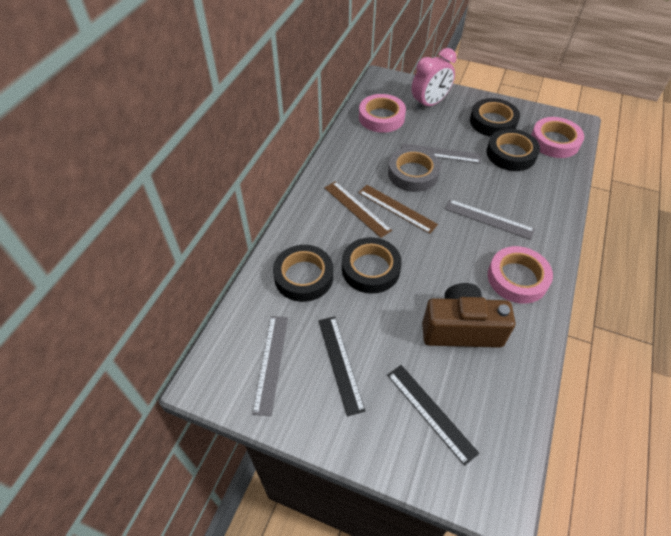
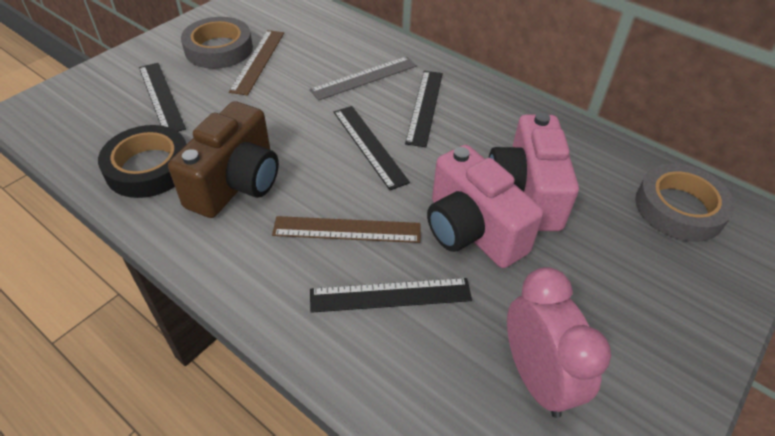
black ruler: [318,316,365,417] [387,365,479,466] = 2 -> [139,63,186,132] [310,278,472,313] [334,106,410,190] [405,71,443,147] = 4
black tape: [273,245,333,302] [342,237,402,294] [470,98,520,137] [486,129,540,171] = 4 -> [98,125,187,198] = 1
grey ruler: [252,316,288,416] [401,143,481,164] [445,199,535,240] = 3 -> [309,56,417,101] = 1
grey tape: [388,147,441,192] = 1 -> [181,17,253,69] [635,163,735,242] = 2
pink camera: none = 0 -> [427,145,544,268] [489,112,579,231] = 2
pink tape: [359,94,406,133] [488,246,553,304] [531,117,584,158] = 3 -> none = 0

